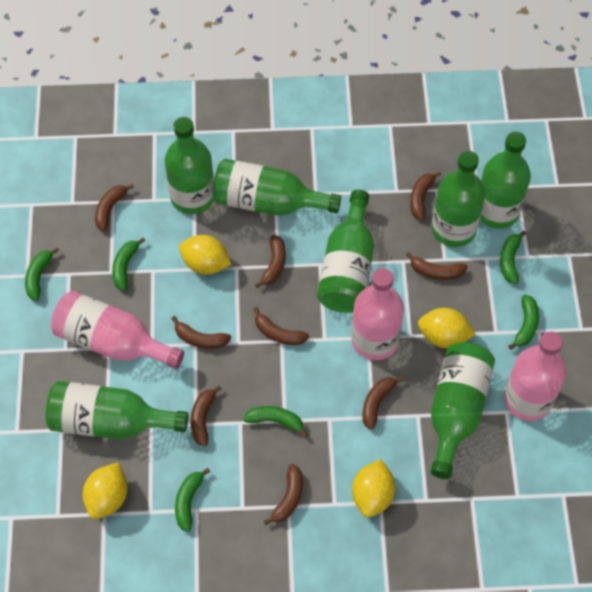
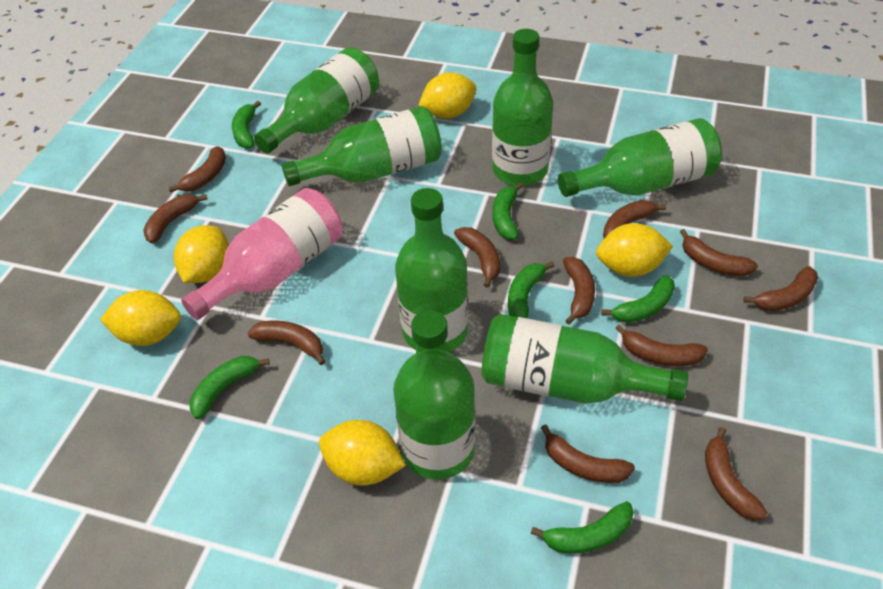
brown banana: [95,184,134,231] [171,316,231,349] [190,385,222,446] [253,307,309,345] [255,235,286,288] [264,464,303,525] [362,377,404,430] [406,252,467,280] [410,171,441,220] = 9 -> [143,194,208,243] [169,146,226,192] [248,321,325,365] [454,227,500,288] [541,424,635,483] [563,257,595,324] [603,200,666,238] [615,324,708,366] [680,229,758,276] [705,427,768,520] [743,266,818,311] = 11
pink bottle: [51,291,184,369] [351,268,404,360] [504,332,566,421] = 3 -> [181,188,342,320] = 1
yellow lemon: [83,462,128,519] [179,235,232,275] [352,459,395,518] [418,308,476,348] = 4 -> [100,290,181,346] [174,225,229,283] [319,420,406,485] [418,72,477,118] [596,223,673,277] = 5

